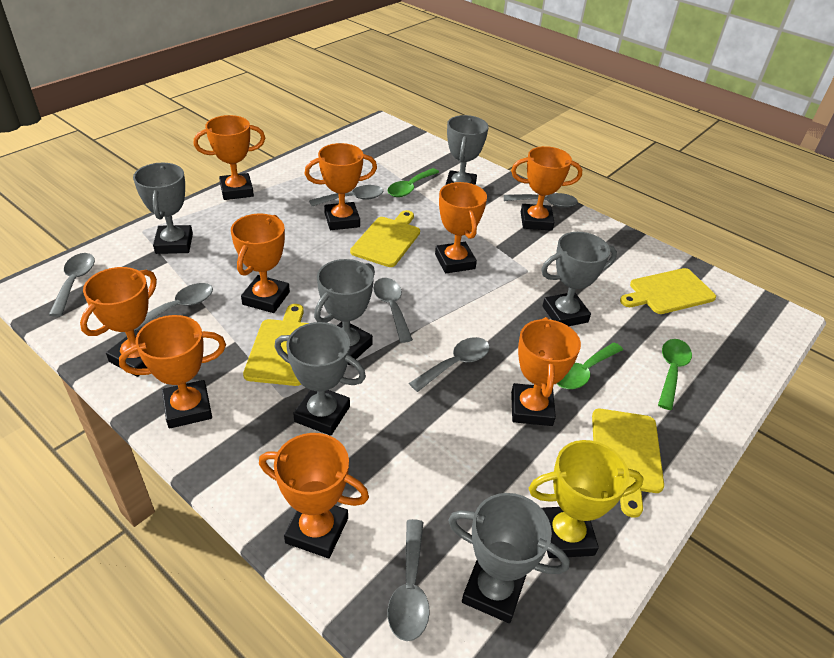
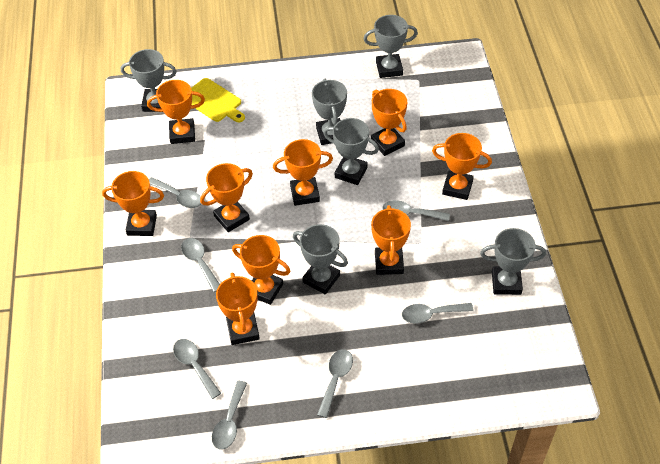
green spoon: [387,168,439,197] [557,342,623,389] [658,339,692,410] = 3 -> none = 0
yellow cutting board: [243,304,308,386] [350,210,420,267] [592,409,664,518] [620,268,716,314] = 4 -> [191,78,245,122] = 1
yellow trophy: [529,440,644,558] = 1 -> none = 0

